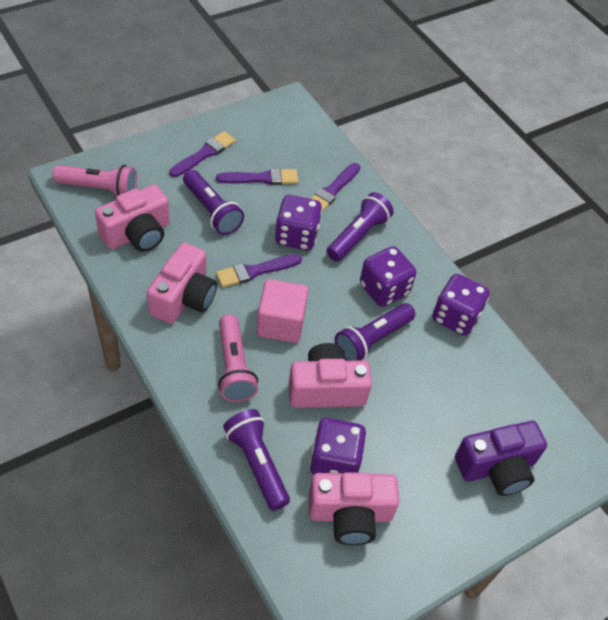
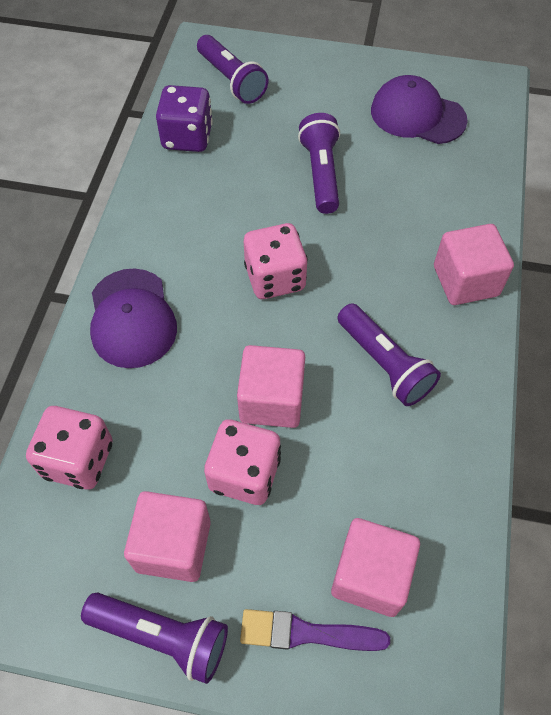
pink camera: [95,184,170,252] [147,243,217,324] [288,343,372,408] [309,472,400,545] = 4 -> none = 0
pink cube: [257,279,308,343] = 1 -> [124,491,211,582] [237,345,305,428] [331,518,420,617] [434,224,514,305] = 4
pink dice: none = 0 -> [26,406,113,489] [204,419,281,505] [244,223,308,299] = 3
pink flashlight: [53,165,137,196] [218,314,258,402] = 2 -> none = 0
purple brush: [170,131,236,177] [216,168,298,185] [216,254,302,288] [311,163,360,212] = 4 -> [240,609,390,651] = 1
purple camera: [455,421,547,496] = 1 -> none = 0
purple cap: none = 0 -> [90,269,177,368] [371,75,468,144] = 2
purple dice: [275,195,322,251] [310,418,367,475] [360,246,416,307] [432,274,490,336] = 4 -> [156,85,213,152] = 1

